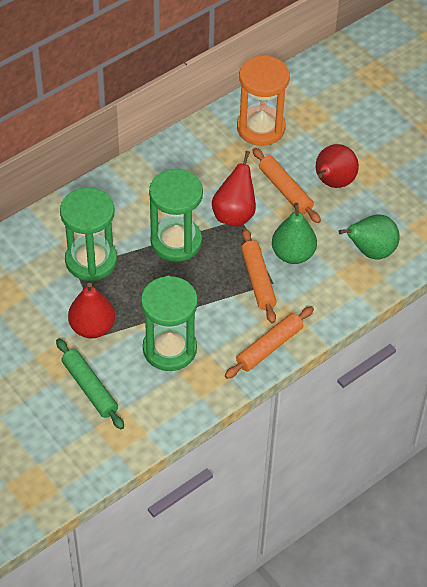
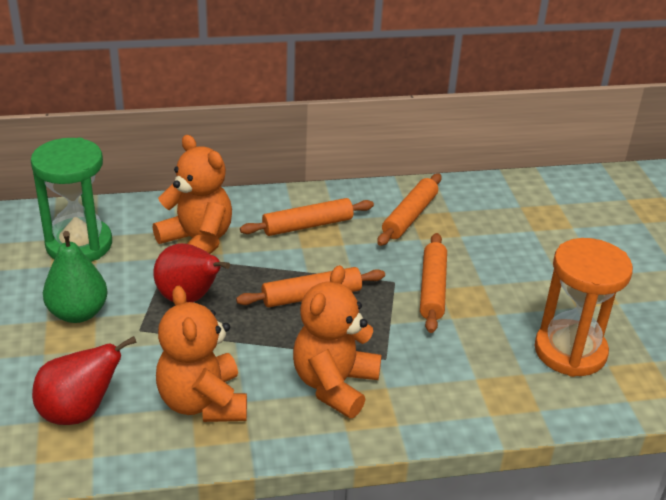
green hourglass: [60,188,117,281] [141,276,198,371] [149,169,203,262] = 3 -> [31,137,112,262] = 1
green pear: [272,203,317,264] [339,214,400,260] = 2 -> [43,231,108,323] = 1
green rolling pin: [56,339,124,429] = 1 -> none = 0
orange rolling pin: [225,306,314,379] [241,228,277,323] [252,148,321,223] = 3 -> [236,267,385,307] [240,198,374,236] [377,173,442,246] [420,233,447,333] = 4
orange teddy bear: none = 0 -> [153,135,232,254] [156,286,247,422] [293,265,382,418] = 3
red pear: [68,283,115,339] [212,151,256,227] [316,144,359,188] = 3 -> [32,336,137,425] [153,243,230,302] = 2

